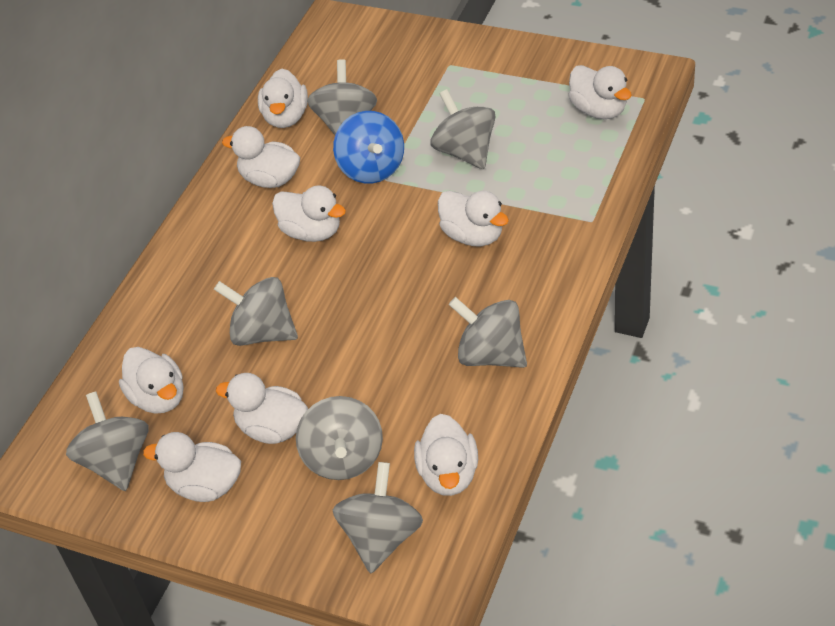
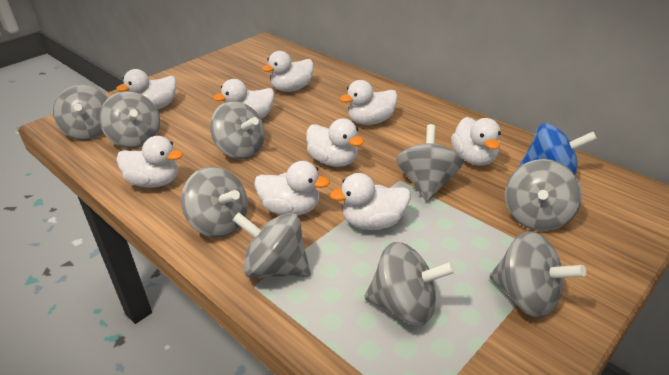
grey spinning top: [66,391,149,491] [214,277,298,346] [296,396,383,480] [307,59,377,135] [333,462,423,573] [430,89,495,169] [449,297,527,368] = 7 -> [53,85,108,141] [99,91,160,148] [181,167,248,237] [210,101,265,159] [233,212,311,279] [365,242,456,326] [396,124,463,202] [490,231,586,318] [505,159,582,231] = 9

